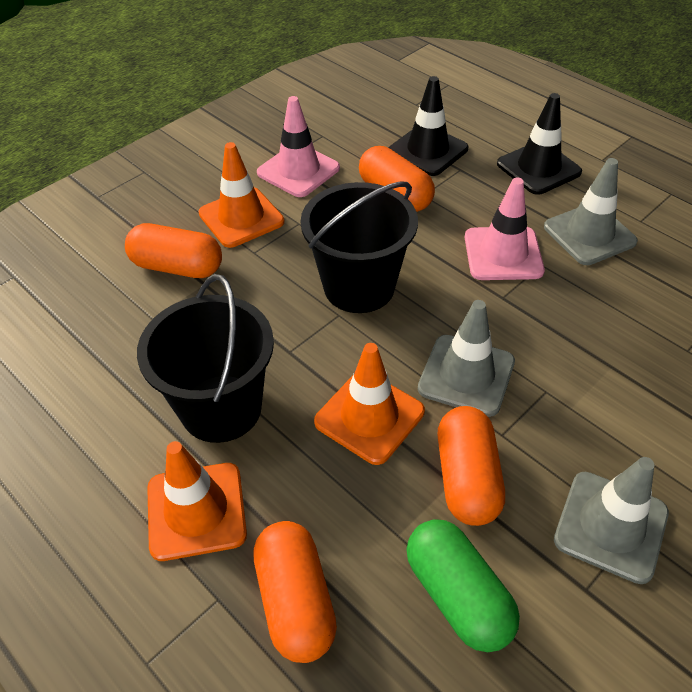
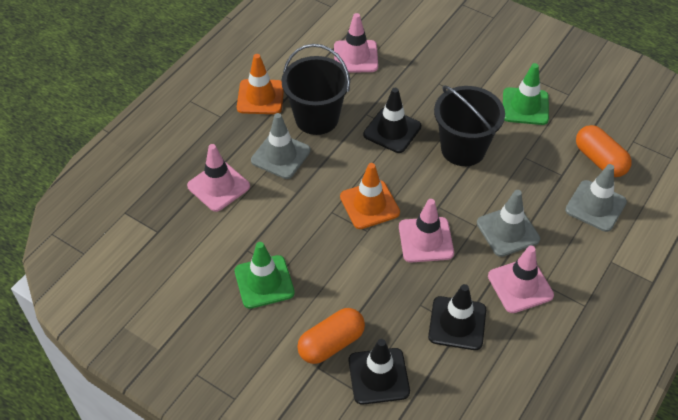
black traffic cone: [388,76,468,176] [497,93,582,195] = 2 -> [348,339,410,405] [363,88,421,153] [428,284,486,350] = 3
green capsule: [406,519,520,652] = 1 -> none = 0
green traffic cone: none = 0 -> [235,242,295,309] [503,63,549,125] = 2
orange capsule: [125,223,222,278] [253,521,337,663] [359,146,435,212] [437,406,505,526] = 4 -> [297,308,365,364] [576,125,632,177] = 2
orange traffic cone: [147,441,247,561] [199,142,284,248] [314,343,425,465] = 3 -> [237,54,284,114] [340,163,400,229] = 2
pink traffic cone: [257,96,340,197] [465,177,545,280] = 2 -> [187,144,250,212] [334,13,378,73] [399,199,454,263] [488,246,554,313] = 4

